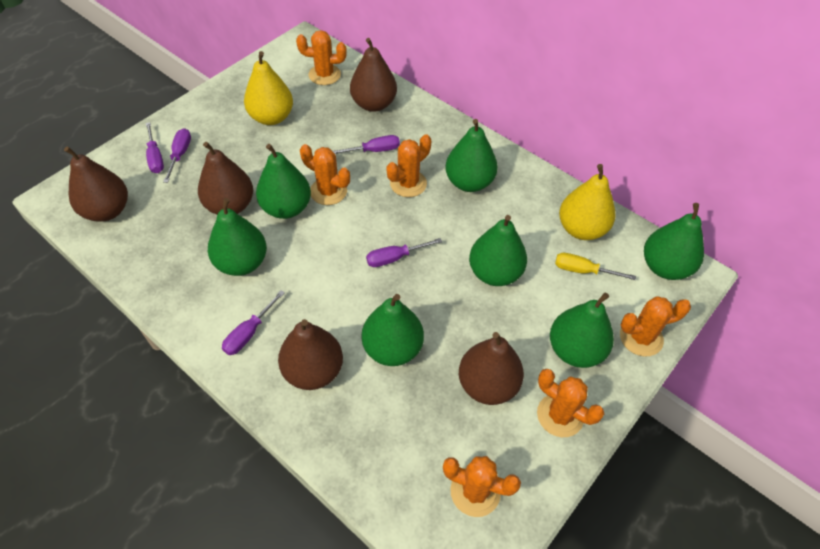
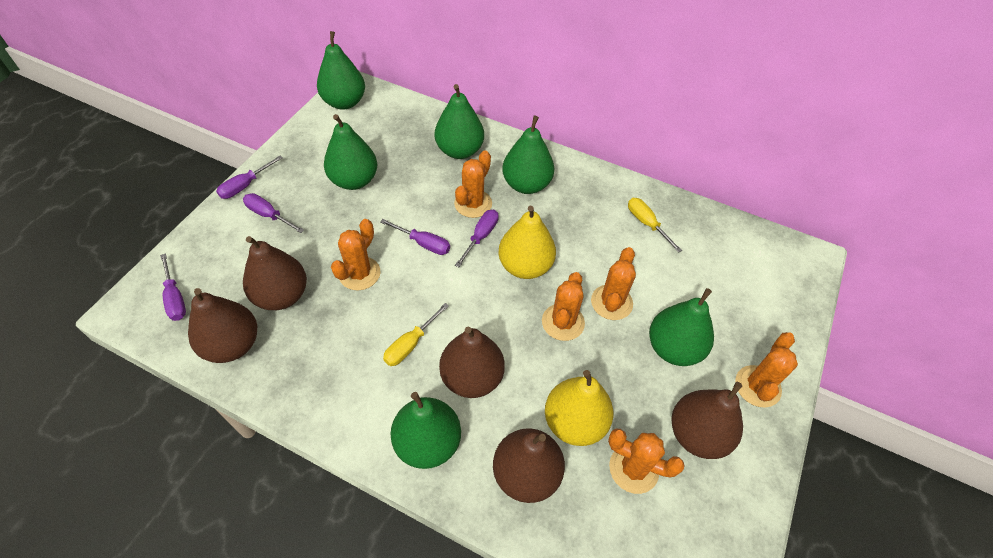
green pear: [208,198,267,276] [256,144,311,219] [362,294,424,366] [445,119,498,192] [469,215,527,286] [550,292,614,368] [644,203,704,280] = 7 -> [317,31,365,110] [324,114,377,190] [391,392,461,469] [434,84,484,159] [502,115,554,194] [649,288,714,366] = 6
yellow screwdriver: [555,253,636,280] = 1 -> [383,303,449,366] [628,198,682,253] = 2

